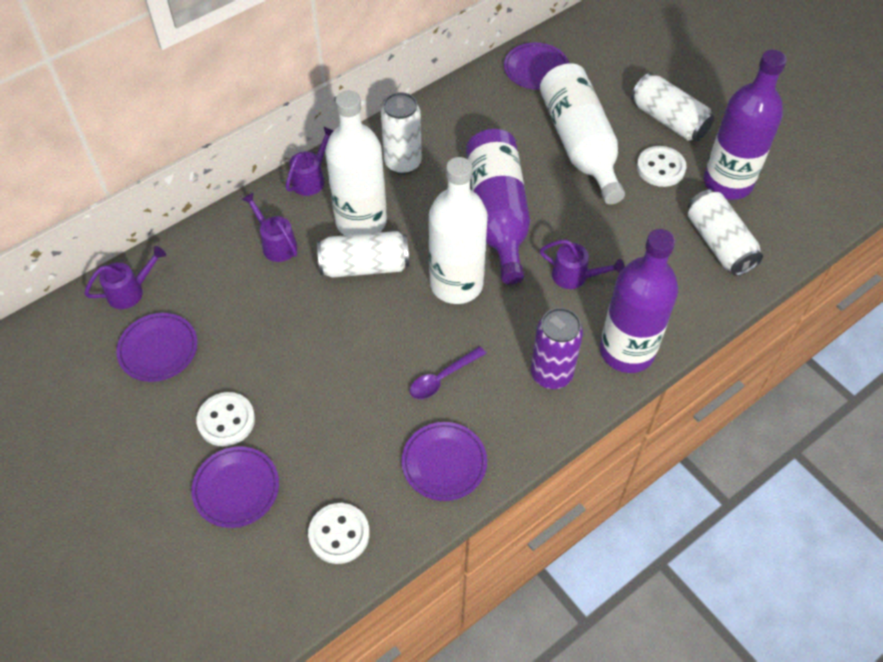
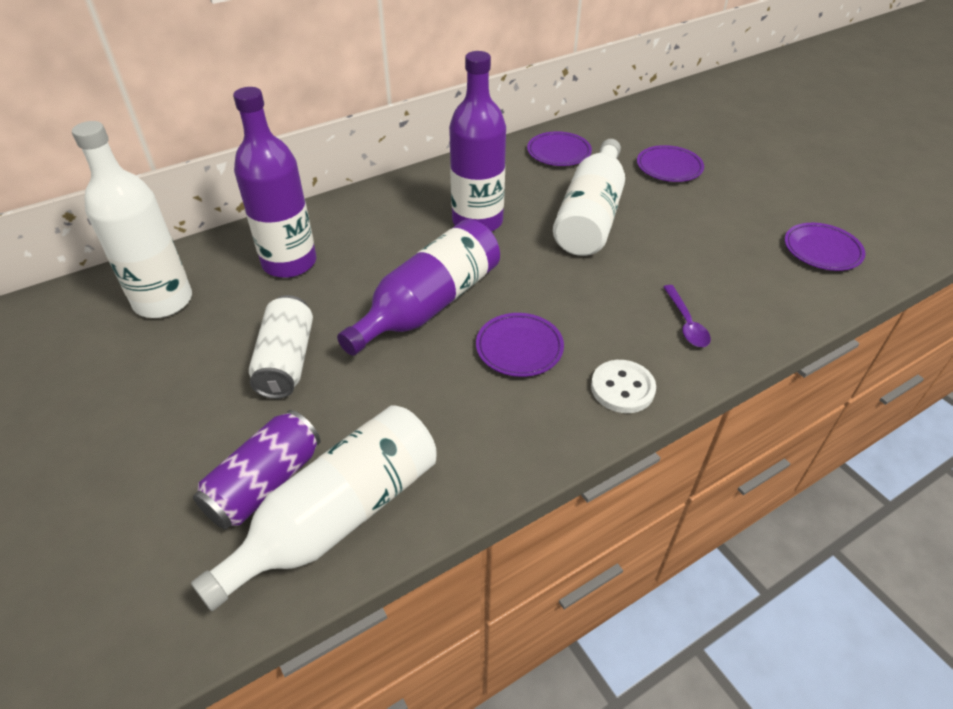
purple watering can: [84,246,166,309] [241,193,297,262] [285,127,333,196] [540,240,625,289] = 4 -> none = 0
white button: [196,392,255,447] [308,503,370,564] [637,146,686,187] = 3 -> [591,360,656,413] = 1
white can: [317,231,409,278] [381,92,422,175] [631,73,714,141] [688,189,763,276] = 4 -> [249,295,313,399] = 1

